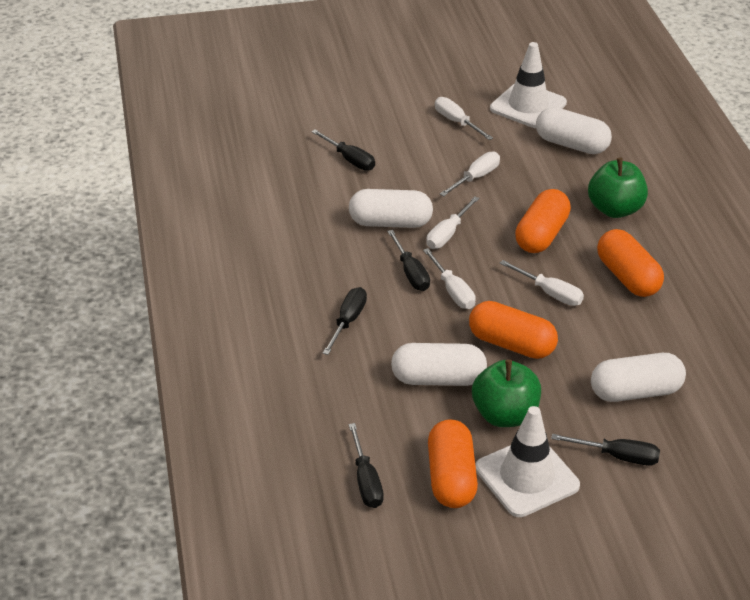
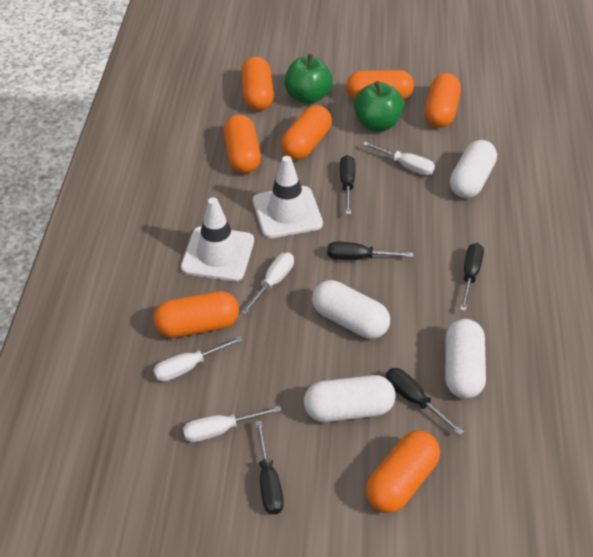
orange capsule: [428,419,478,508] [469,301,558,359] [515,189,571,253] [597,229,664,297] = 4 -> [154,291,239,338] [224,114,261,173] [241,57,274,111] [281,105,332,160] [346,70,414,100] [366,431,440,513] [425,73,461,128] = 7
white screwdriver: [423,248,476,309] [426,196,479,249] [435,97,493,140] [440,152,500,196] [500,260,584,306] = 5 -> [153,336,243,382] [183,406,281,442] [241,252,294,315] [363,142,435,175] = 4

